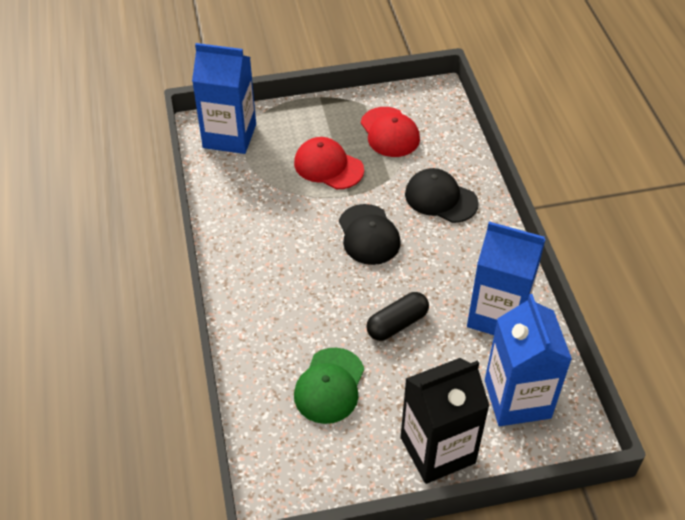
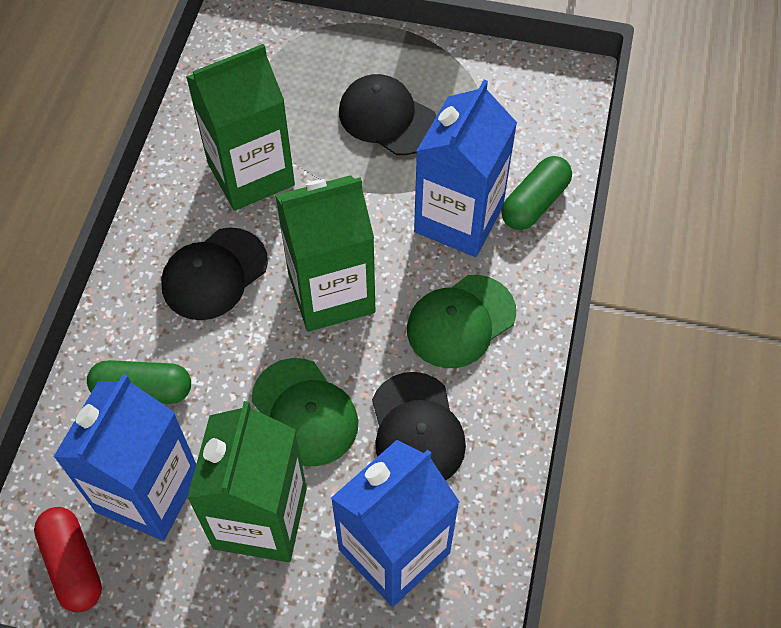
black cap: [339,204,401,265] [405,168,479,223] = 2 -> [161,227,268,320] [339,74,436,155] [372,372,466,481] = 3
black capsule: [366,292,429,341] = 1 -> none = 0
black carton: [401,358,489,484] = 1 -> none = 0
green cap: [294,348,364,424] = 1 -> [252,358,358,466] [407,275,516,368] = 2
green capsule: none = 0 -> [87,360,191,404] [501,156,572,230] = 2
green carton: none = 0 -> [186,44,295,211] [187,401,307,562] [275,175,376,332] = 3
red cap: [294,137,364,189] [361,107,420,157] = 2 -> none = 0
red capsule: none = 0 -> [34,507,102,612] = 1

